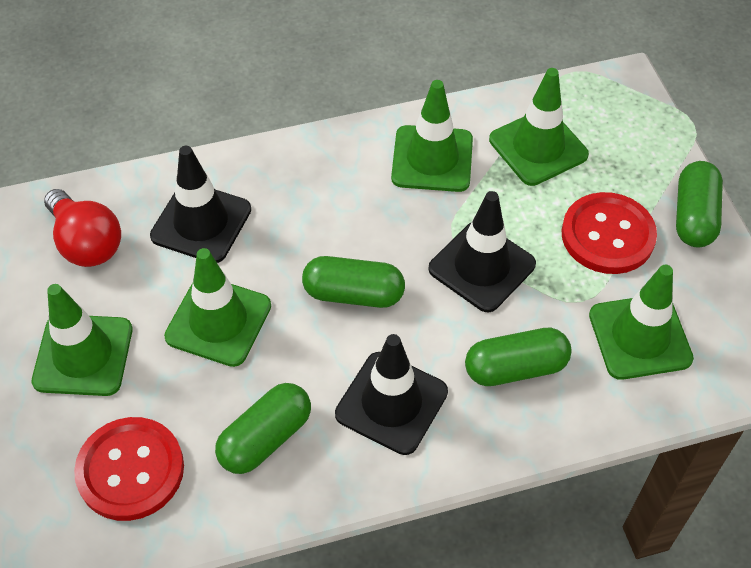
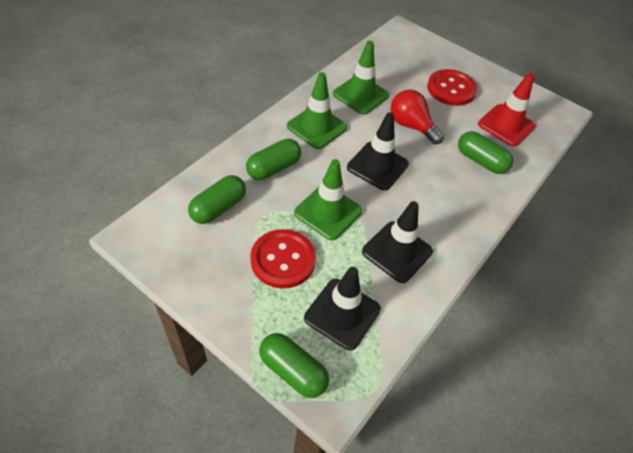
green traffic cone: [32,284,132,396] [164,248,271,367] [391,80,473,192] [489,68,589,186] [589,265,694,380] = 5 -> [287,72,347,149] [294,159,362,240] [333,41,389,115] = 3
red traffic cone: none = 0 -> [478,73,535,146] = 1

